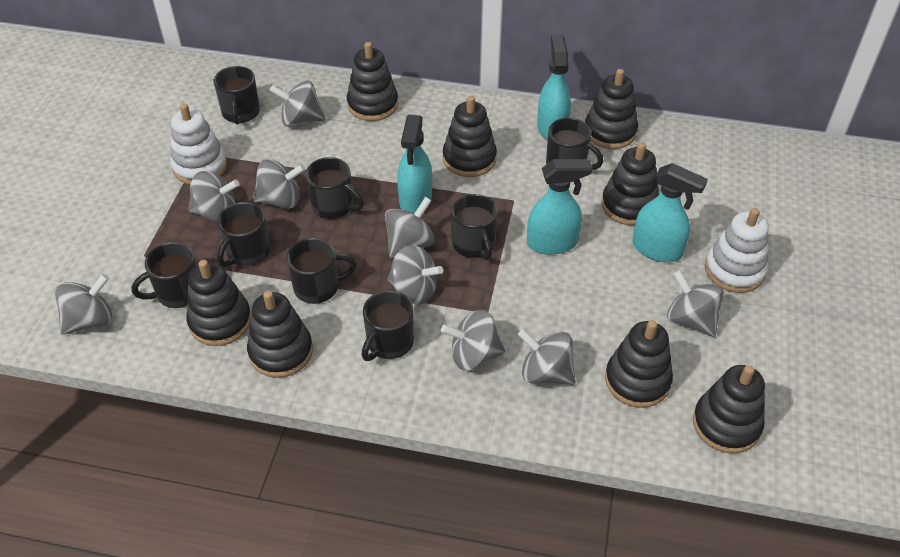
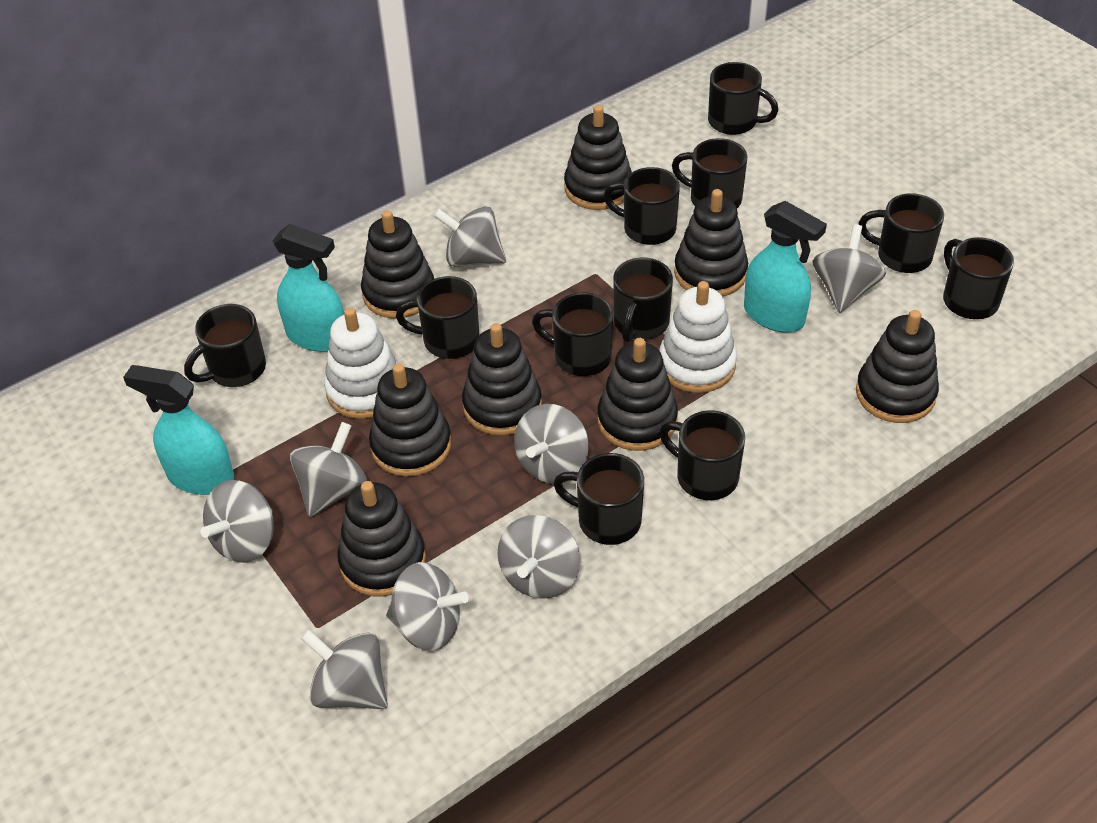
black mug: [131,242,197,308] [214,66,260,125] [217,202,271,267] [287,238,357,304] [306,157,364,219] [362,290,414,361] [451,194,497,260] [546,118,604,170] = 8 -> [184,304,266,387] [396,276,479,359] [532,292,613,376] [553,453,644,545] [604,167,680,245] [613,258,673,343] [659,410,745,500] [672,138,747,208] [708,62,779,135] [858,193,944,273] [943,237,1014,319] = 11
grey spinning top: [55,274,112,335] [189,171,240,222] [253,159,305,209] [269,81,326,127] [385,197,435,258] [387,245,443,305] [441,310,505,371] [518,329,576,385] [667,270,724,337] = 9 -> [200,480,274,563] [290,422,367,517] [301,629,388,709] [386,562,469,651] [433,206,506,267] [497,515,580,599] [514,404,589,483] [813,224,886,313] = 8
turquoise spray bottle: [397,115,432,214] [527,159,592,255] [537,35,571,140] [633,163,708,262] = 4 -> [123,365,234,495] [273,224,344,352] [744,201,827,333] = 3

